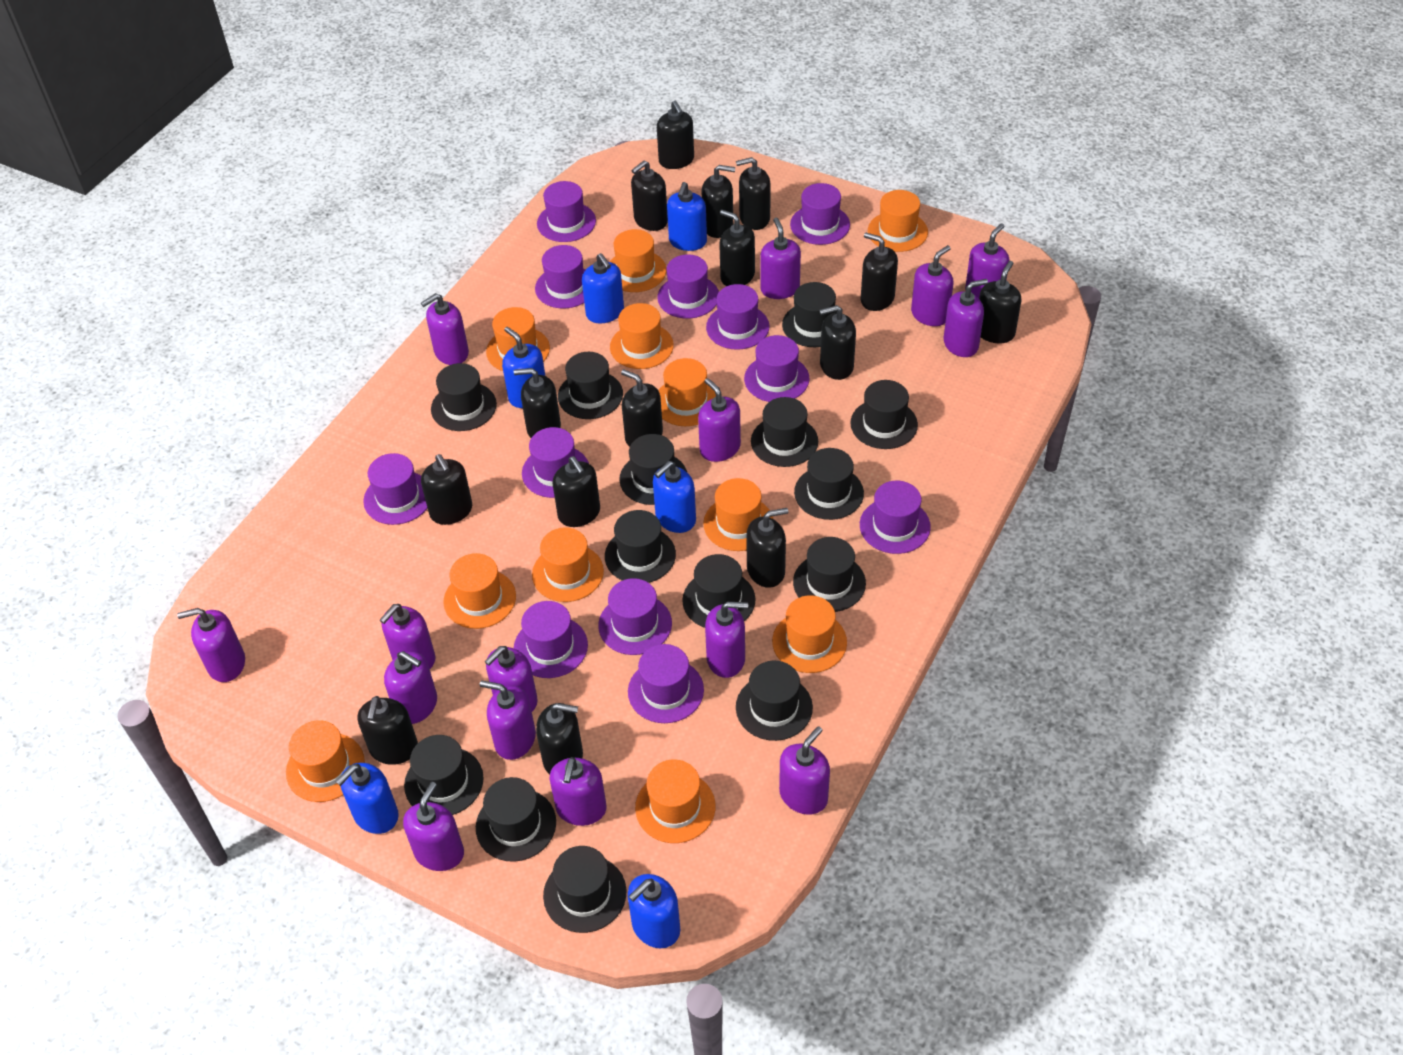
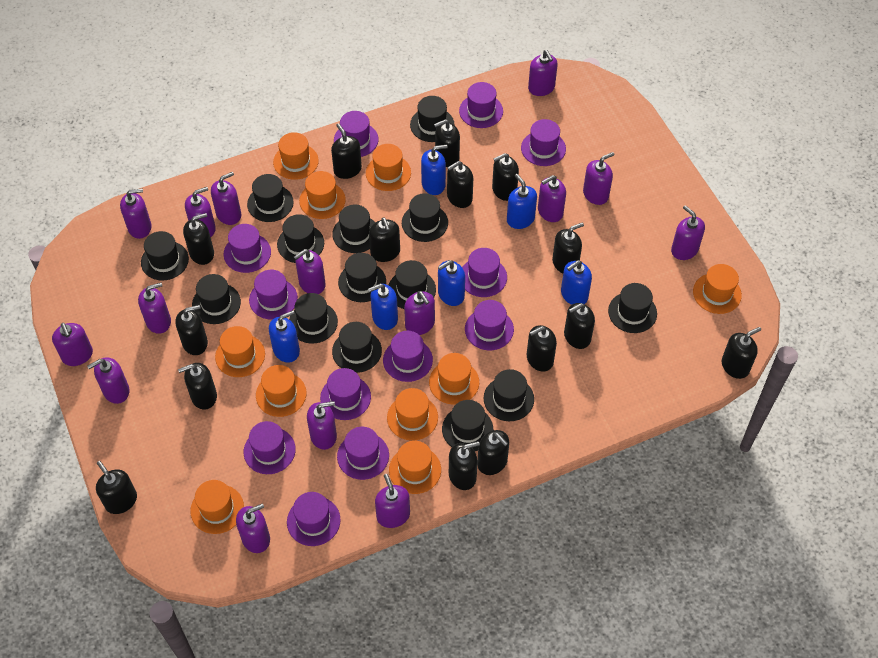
orange hat: [286,720,365,802] [443,553,516,629] [486,307,550,371] [532,527,604,602] [610,229,667,292] [610,303,674,369] [635,760,716,843] [659,358,716,426] [703,478,773,551] [772,595,847,673] [868,190,928,252] = 11 -> [190,480,244,534] [215,326,265,377] [256,365,306,417] [273,132,319,180] [299,171,346,219] [366,144,411,191] [387,388,438,441] [389,441,441,494] [429,353,479,405] [693,264,742,314] = 10

